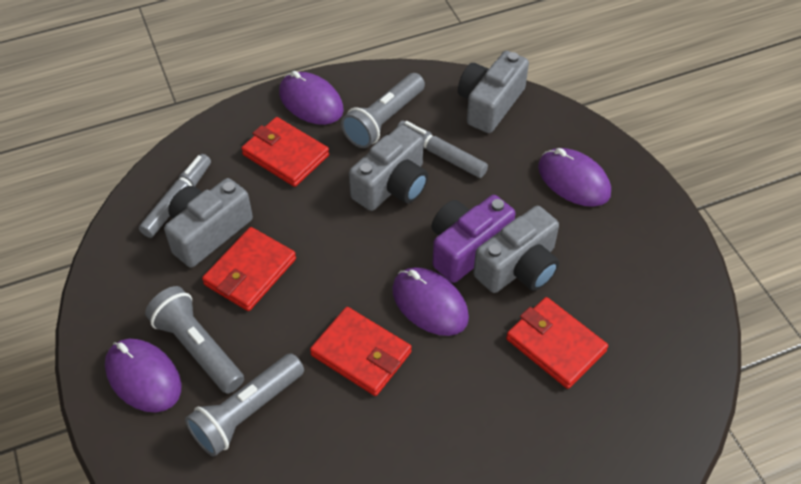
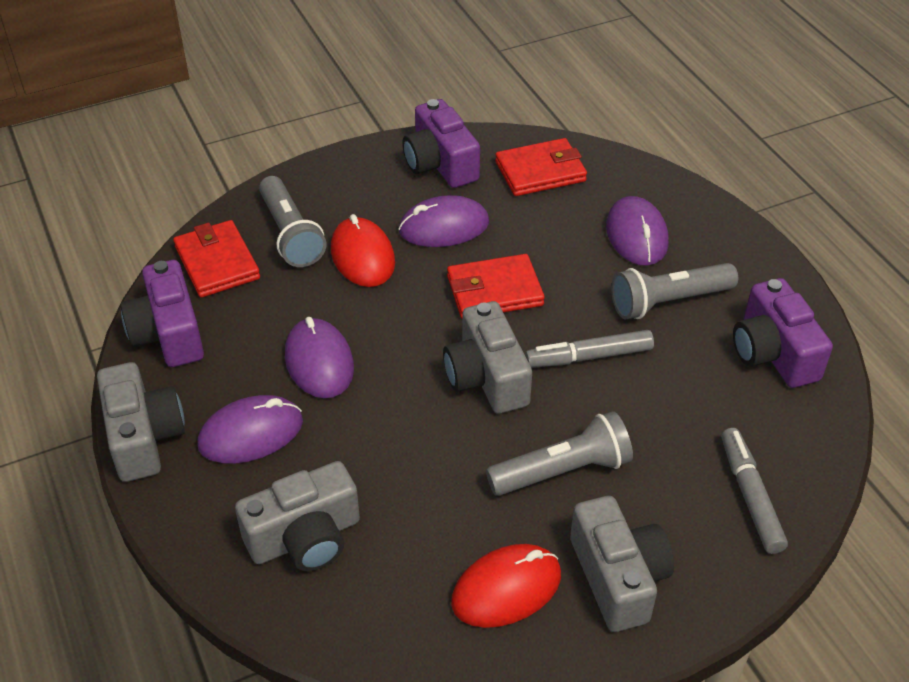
purple camera: [432,195,516,283] = 1 -> [120,260,204,367] [402,99,480,188] [733,278,833,388] = 3
red mouse: none = 0 -> [331,214,395,287] [451,544,561,628] = 2
red wallet: [202,227,296,311] [241,117,329,187] [310,307,412,396] [506,297,608,389] = 4 -> [173,220,260,298] [447,254,545,318] [495,138,587,196] = 3

